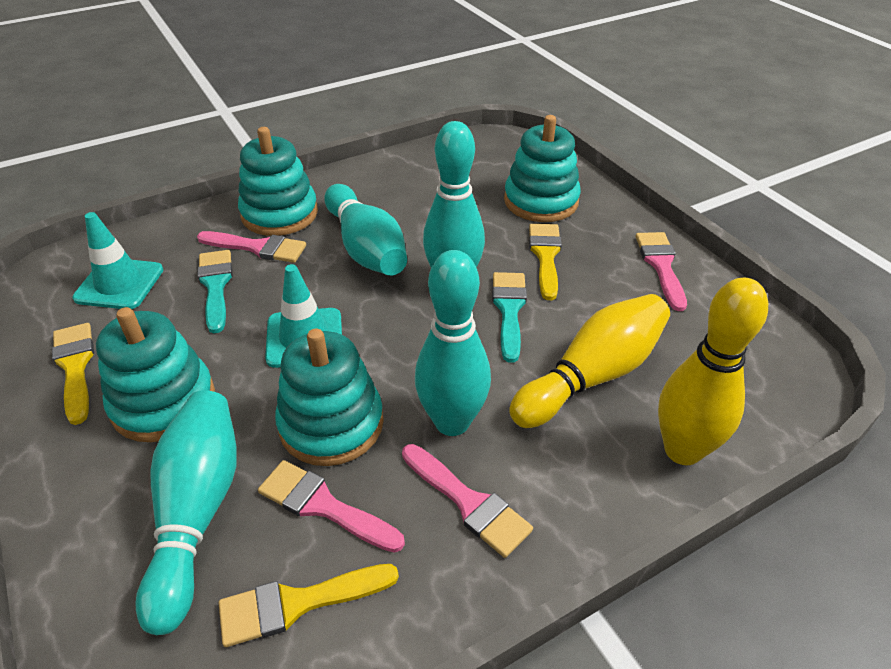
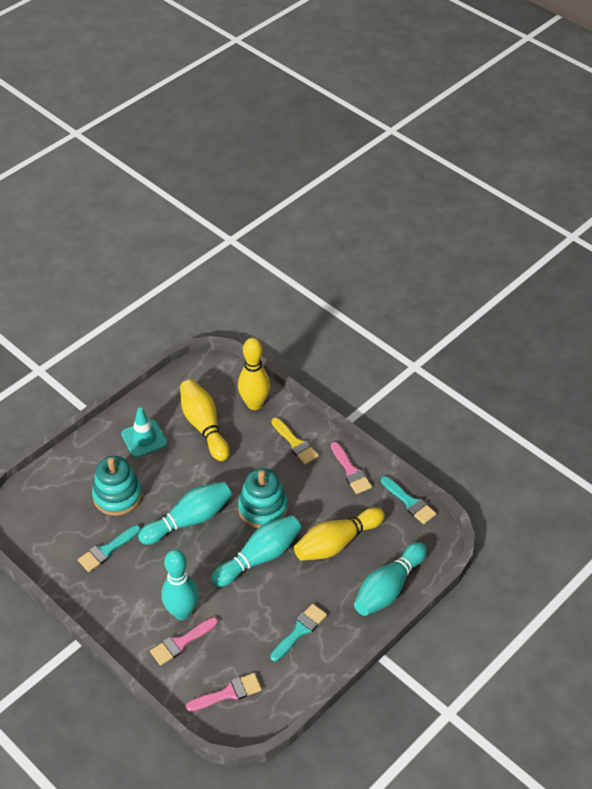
pink brush: [197,231,306,263] [258,460,405,553] [402,444,533,558] [636,232,687,311] = 4 -> [150,617,218,666] [186,673,262,712] [331,442,372,494] = 3
turquoise brush: [197,250,233,333] [492,272,527,363] = 2 -> [78,525,141,572] [270,604,327,661] [381,476,436,524] = 3
turquoise stacking toy: [96,307,215,442] [238,127,318,236] [275,329,384,466] [504,115,581,222] = 4 -> [92,456,142,516] [238,468,288,528] = 2
turquoise traffic cone: [72,212,163,309] [265,264,342,368] = 2 -> [121,408,167,458] = 1
yellow bowling pin: [509,294,670,428] [658,278,768,465] = 2 -> [180,379,229,461] [238,338,270,410] [294,507,385,561] = 3
yellow brush: [52,323,94,425] [219,564,399,647] [529,224,562,300] = 3 -> [271,418,319,465] = 1

